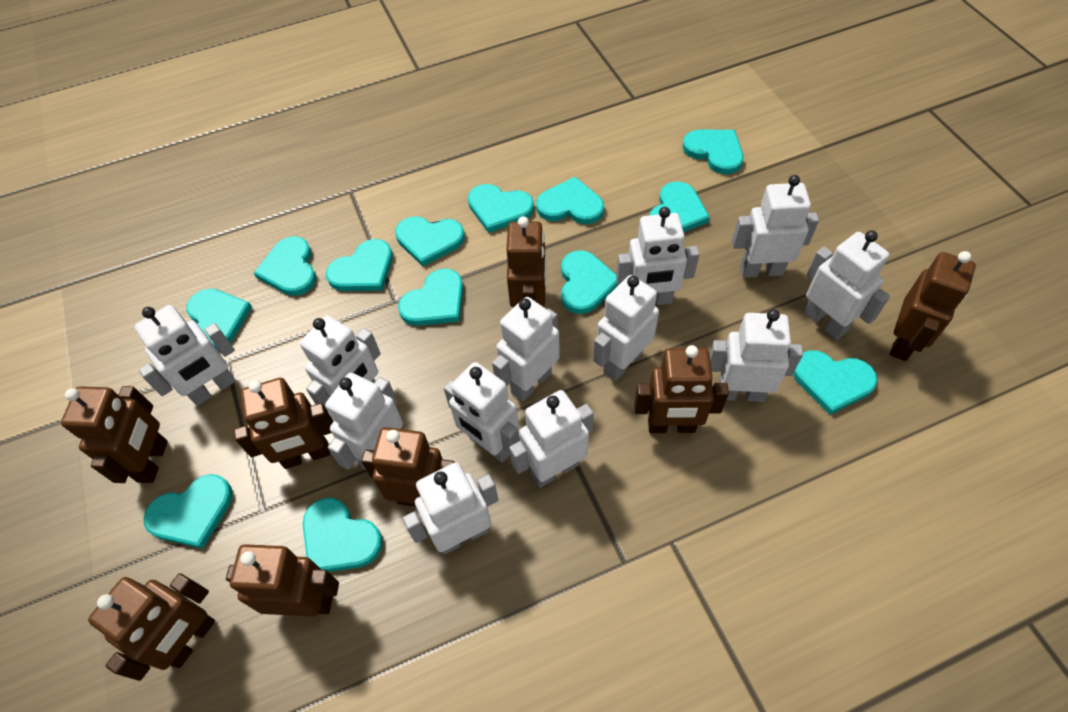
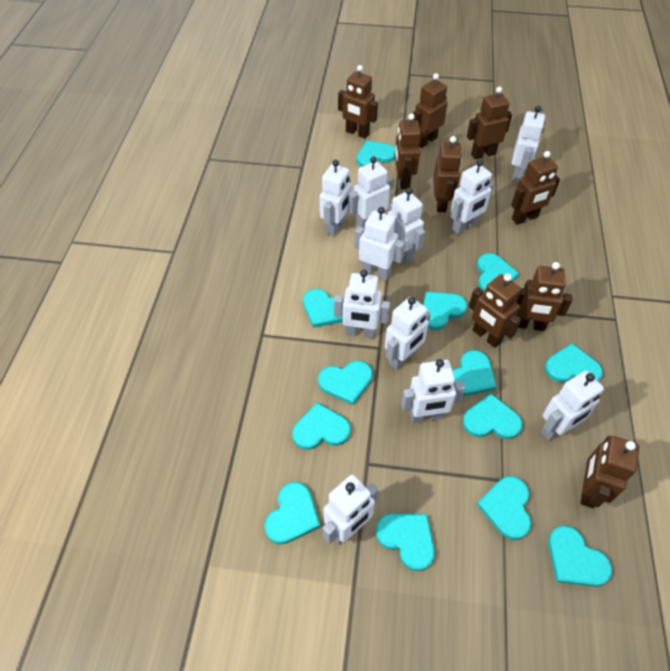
brown robot: [61,386,168,483] [88,573,215,681] [226,544,339,617] [234,378,334,469] [361,427,455,506] [507,216,547,308] [634,345,729,433] [890,251,976,361] = 8 -> [338,65,378,139] [394,113,421,190] [413,73,448,148] [433,136,462,212] [467,87,512,159] [469,274,521,348] [511,151,560,225] [516,262,573,331] [580,436,639,508] = 9
white robot: [134,305,236,406] [300,315,381,411] [325,373,403,471] [403,463,498,554] [444,362,520,463] [492,297,560,402] [509,390,594,488] [593,275,659,381] [616,207,699,305] [709,309,803,402] [732,175,819,278] [804,230,890,340] = 12 -> [319,160,352,236] [323,475,379,545] [334,270,390,338] [348,157,392,229] [354,207,405,280] [385,297,431,370] [388,188,425,264] [401,359,465,423] [451,160,494,235] [512,106,545,181] [541,371,604,441] = 11

